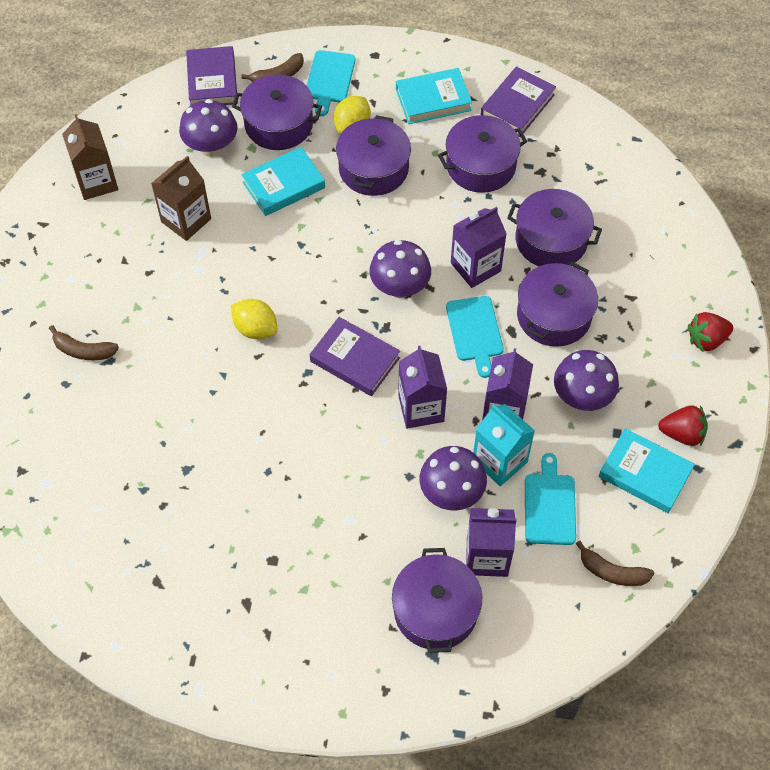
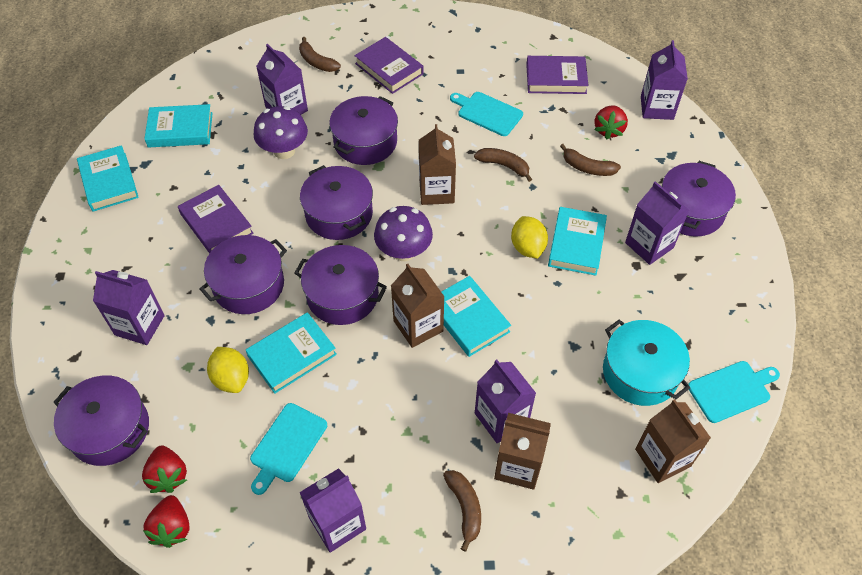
brown banana: [49,325,119,360] [241,53,304,82] [576,540,654,586] = 3 -> [299,37,341,72] [443,470,481,552] [474,148,532,182] [560,144,621,176] = 4
brown carton: [62,114,118,200] [151,156,211,241] = 2 -> [391,264,445,348] [419,124,456,205] [494,413,551,490] [635,399,711,483] = 4
purple carton: [398,346,447,429] [451,207,506,288] [466,508,516,577] [482,348,533,420] = 4 -> [93,270,165,345] [256,44,308,115] [299,468,366,553] [475,360,536,443] [625,182,689,265] [641,40,688,120] = 6
purple mushroom: [179,99,238,157] [370,240,431,298] [420,446,487,510] [554,350,619,411] = 4 -> [254,106,308,159] [374,206,433,261] = 2
red strawberry: [658,406,708,446] [688,312,733,352] = 2 -> [142,446,187,493] [143,495,190,548] [594,105,628,139] = 3
turquoise book: [241,147,325,216] [396,68,472,124] [599,428,695,513] = 3 -> [77,145,139,212] [144,104,213,147] [246,312,337,394] [441,276,511,357] [548,207,607,276] = 5
turquoise carton: [473,404,535,486] = 1 -> none = 0
turquoise pot: none = 0 -> [603,320,690,406] = 1

